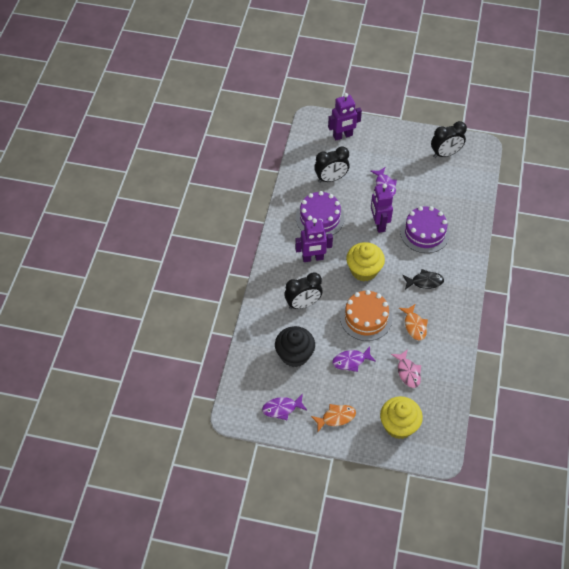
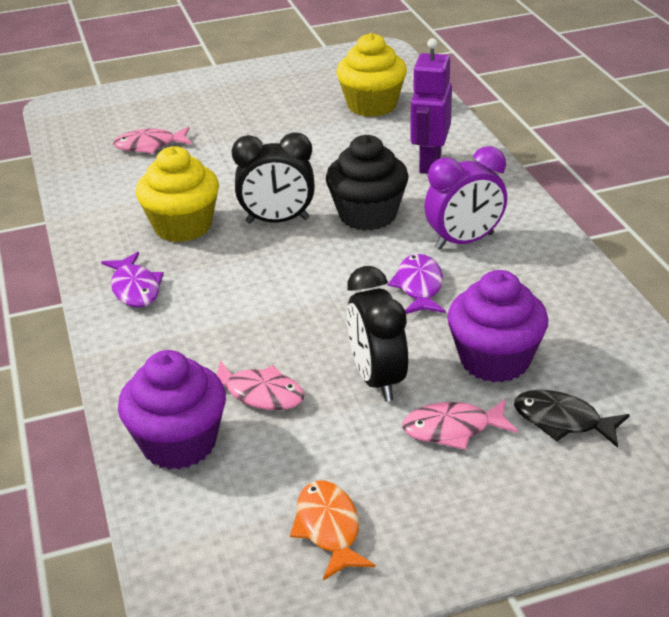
black clock: [284,272,322,309] [314,146,349,183] [431,121,467,158] = 3 -> [232,132,315,224] [347,266,408,402] = 2
orange cake: [340,290,392,341] = 1 -> none = 0
orange fish: [311,404,356,432] [399,304,428,340] = 2 -> [290,480,375,581] = 1
pink fish: [391,349,421,388] = 1 -> [113,127,192,154] [217,360,305,410] [402,399,518,450] = 3
purple cake: [296,191,345,236] [400,206,450,253] = 2 -> none = 0
purple clock: none = 0 -> [424,146,507,250] = 1
purple cupcake: none = 0 -> [118,350,226,470] [447,270,549,383] = 2
purple fish: [262,394,307,420] [332,346,376,372] [370,167,397,196] = 3 -> [101,252,164,308] [388,254,446,314] = 2
purple robot: [295,218,333,262] [328,93,362,140] [371,184,393,233] = 3 -> [411,38,452,174] = 1

